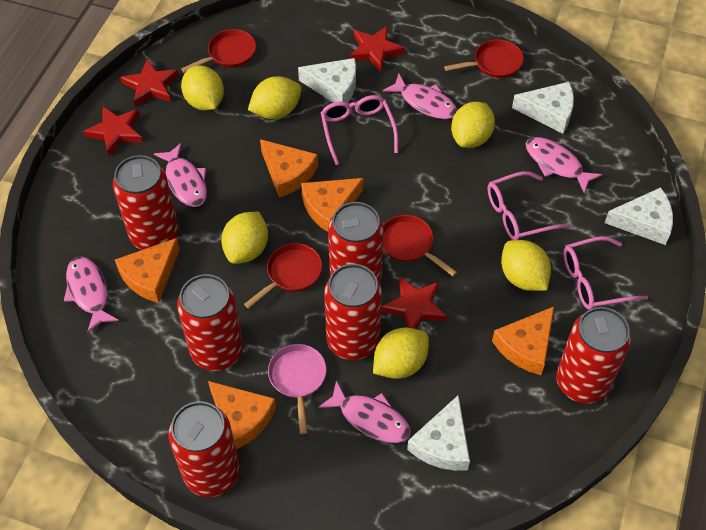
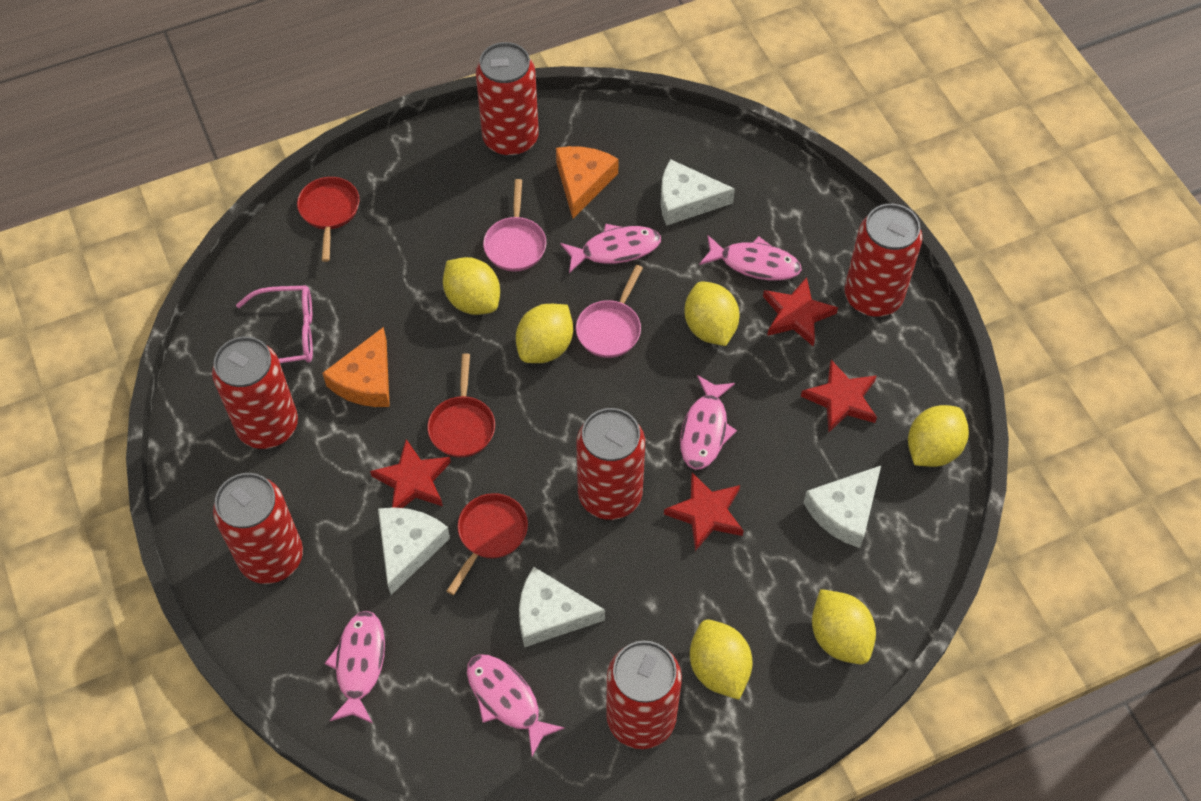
orange cheese: [115,238,180,303] [208,381,276,449] [260,139,318,198] [301,178,363,232] [492,307,554,375] = 5 -> [322,327,390,407] [556,146,619,219] = 2
pink glasses: [321,95,398,165] [488,171,571,240] [563,236,648,310] = 3 -> [236,285,313,363] = 1
pink pan: [268,344,327,434] = 1 -> [483,179,546,271] [576,265,643,358] = 2
red pan: [181,29,256,73] [244,243,322,308] [383,215,457,276] [444,39,524,78] = 4 -> [297,177,359,262] [427,353,495,458] [447,493,528,595] = 3

